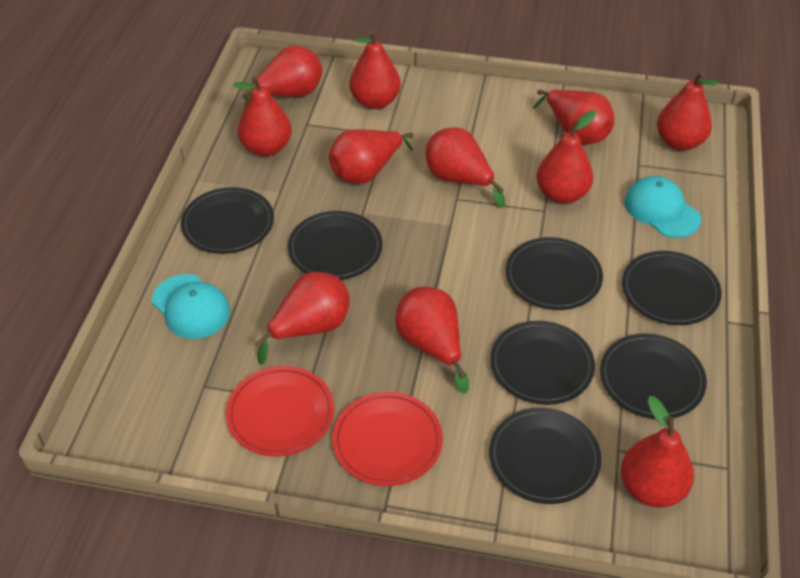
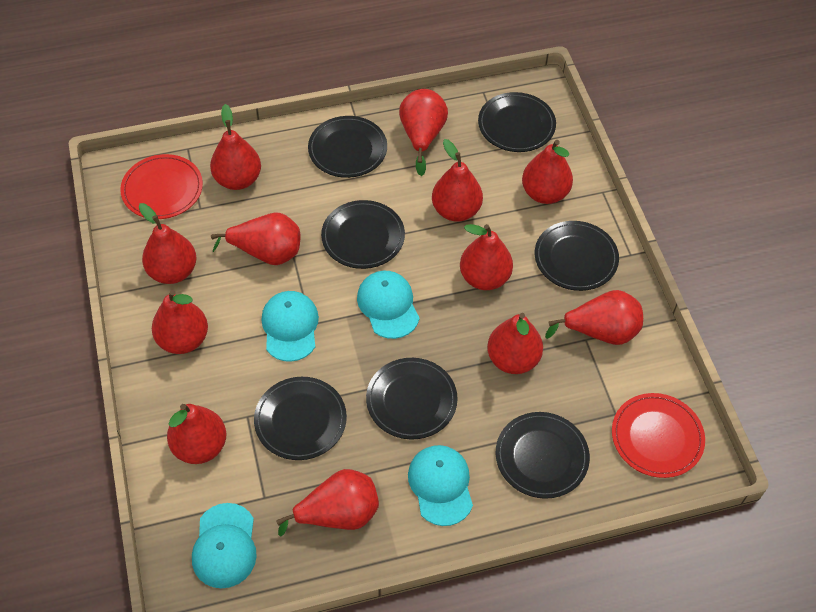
red pear: [234,76,292,156] [242,46,322,108] [255,272,350,365] [329,129,413,184] [349,31,401,109] [395,286,469,393] [425,127,505,208] [533,89,614,145] [536,110,596,204] [621,396,694,508] [657,71,719,151] = 11 -> [139,203,197,284] [152,290,208,354] [167,404,226,464] [210,104,261,190] [211,213,300,265] [276,469,379,536] [399,89,448,176] [432,139,483,222] [460,224,513,290] [487,313,543,374] [522,140,573,204] [545,290,643,345] = 12
turquoise cap: [152,274,230,339] [624,176,701,238] = 2 -> [192,503,257,589] [261,291,319,362] [357,271,420,339] [408,445,473,526] = 4

